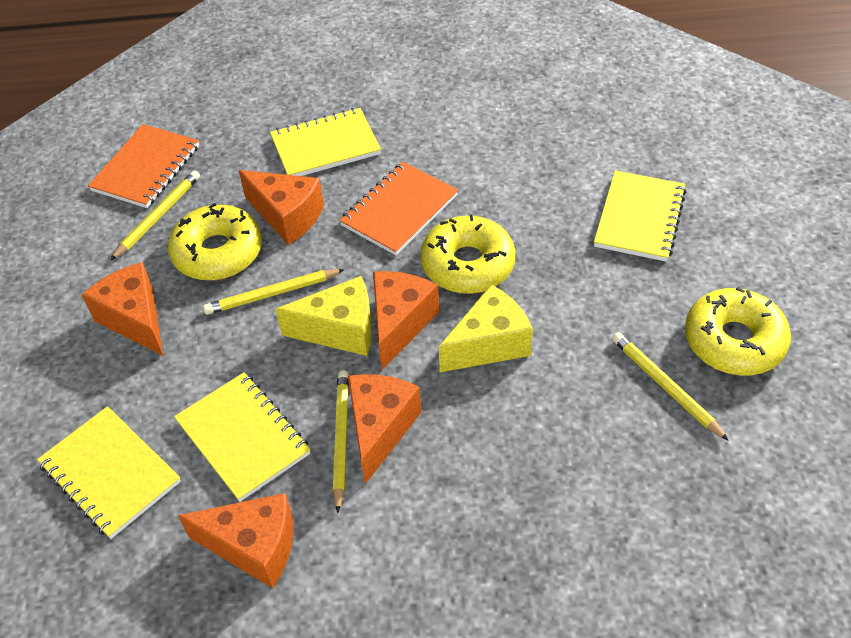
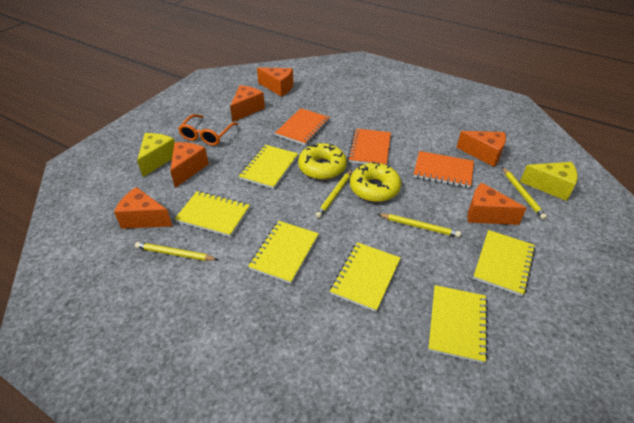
orange cheese: [82,262,163,356] [178,493,293,588] [239,170,324,245] [348,374,421,484] [373,271,439,370] = 5 -> [114,187,172,229] [170,142,209,188] [230,85,265,122] [257,67,294,97] [456,131,506,167] [467,183,527,225] = 6
orange glasses: none = 0 -> [178,114,238,146] = 1
orange notebook: [88,124,199,208] [339,162,458,255] = 2 -> [275,108,330,146] [348,128,391,165] [413,151,474,188] = 3
yellow donut: [168,203,262,281] [420,214,515,294] [685,287,791,375] = 3 -> [298,143,347,180] [350,162,401,202] = 2
yellow notebook: [37,406,181,539] [174,372,311,502] [270,108,381,176] [594,170,686,261] = 4 -> [175,191,250,237] [239,145,298,189] [248,221,319,284] [330,242,401,312] [428,285,488,363] [473,230,536,296] = 6

